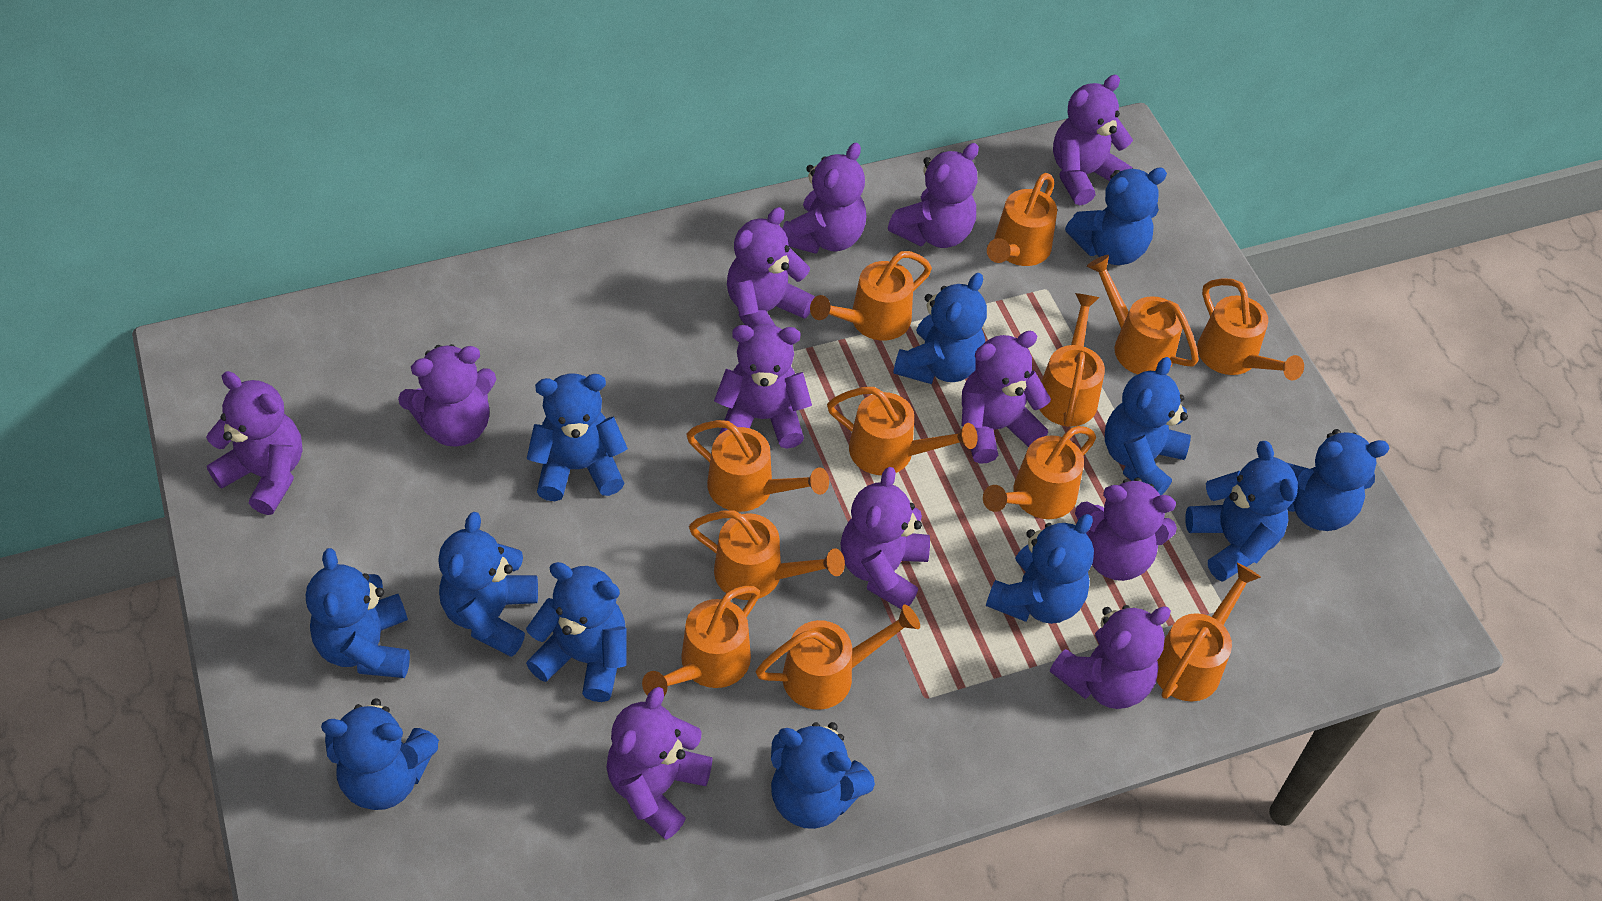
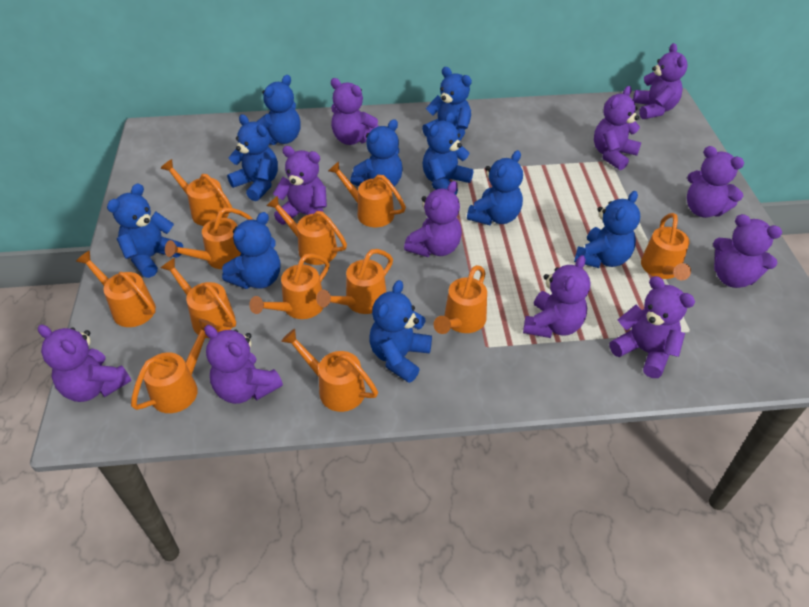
blue teddy bear: [306,548,410,678] [321,698,439,810] [438,512,538,657] [526,562,627,702] [527,373,628,501] [771,722,875,829] [893,273,987,384] [986,514,1094,624] [1065,167,1167,265] [1105,357,1191,495] [1185,441,1298,582] [1287,429,1390,531] = 12 -> [107,183,183,278] [222,212,280,289] [227,114,278,201] [256,75,300,145] [350,119,403,186] [369,280,432,383] [422,67,472,141] [422,112,473,195] [467,150,523,225] [574,191,640,268] = 10
purple teddy bear: [206,371,303,515] [398,344,496,447] [606,687,713,840] [714,324,812,449] [727,207,815,328] [782,143,866,254] [840,467,930,610] [888,143,979,248] [962,331,1051,464] [1050,605,1171,709] [1053,75,1133,206] [1075,477,1177,581] = 12 -> [38,324,131,402] [204,325,283,404] [273,146,327,225] [331,78,378,145] [404,181,462,257] [523,255,591,338] [594,86,641,170] [610,276,695,378] [633,43,688,119] [687,146,744,218] [713,214,782,288] = 11

